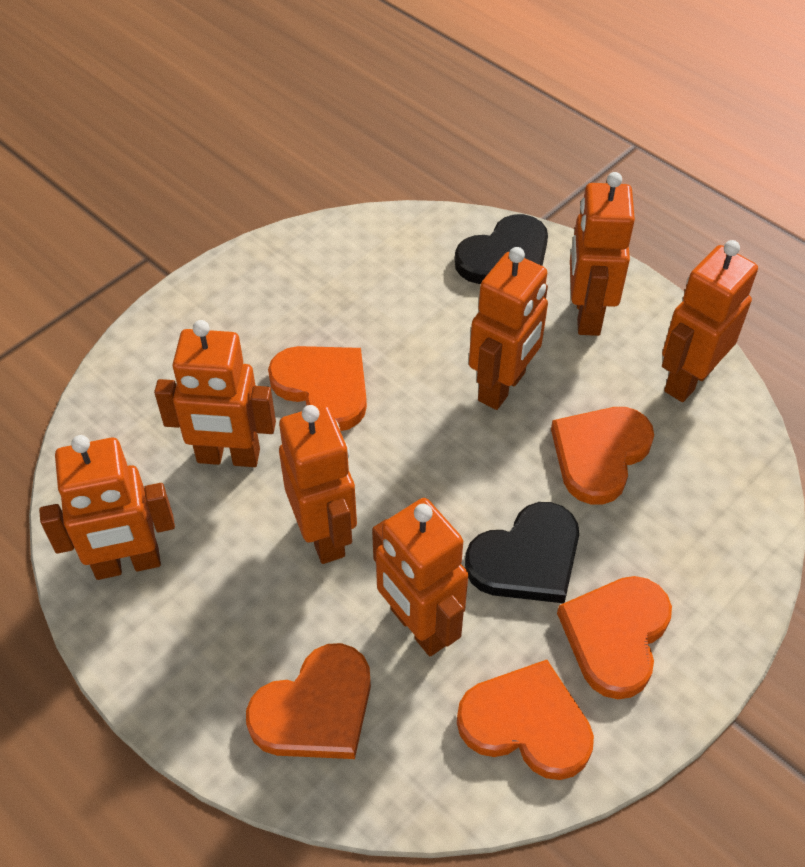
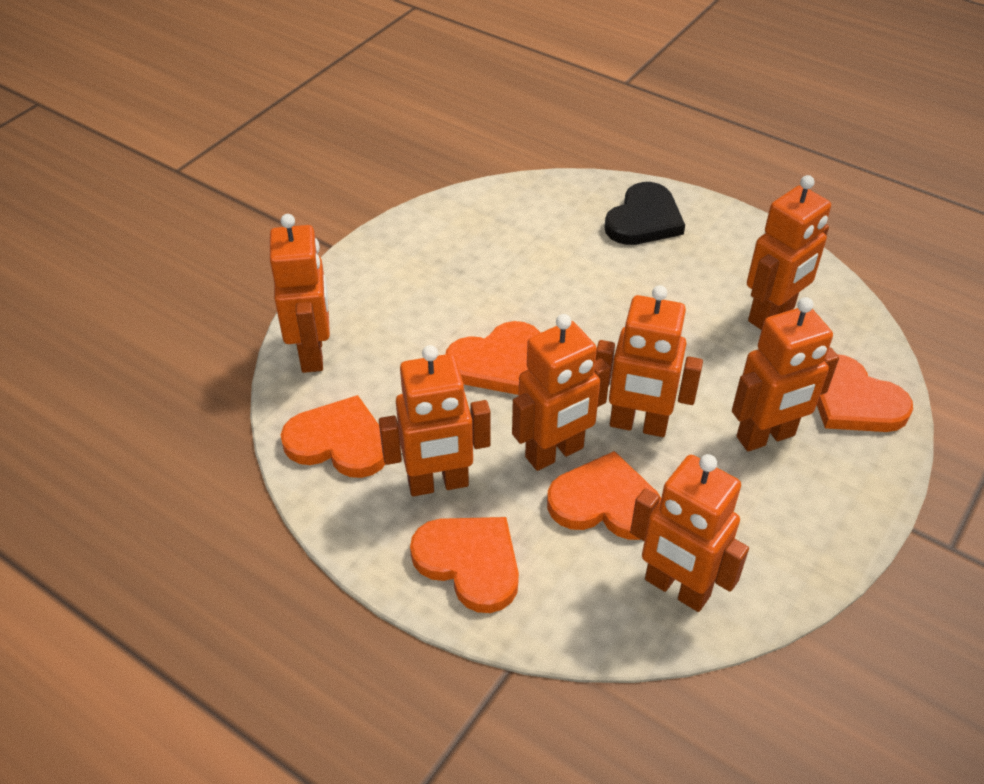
black heart: [455,214,548,284] [465,502,579,603] = 2 -> [604,182,685,245] = 1

